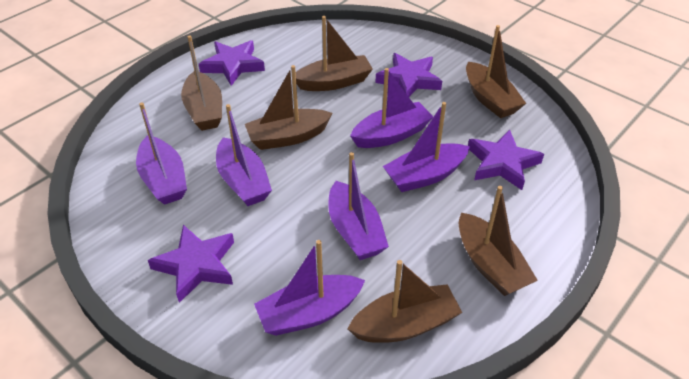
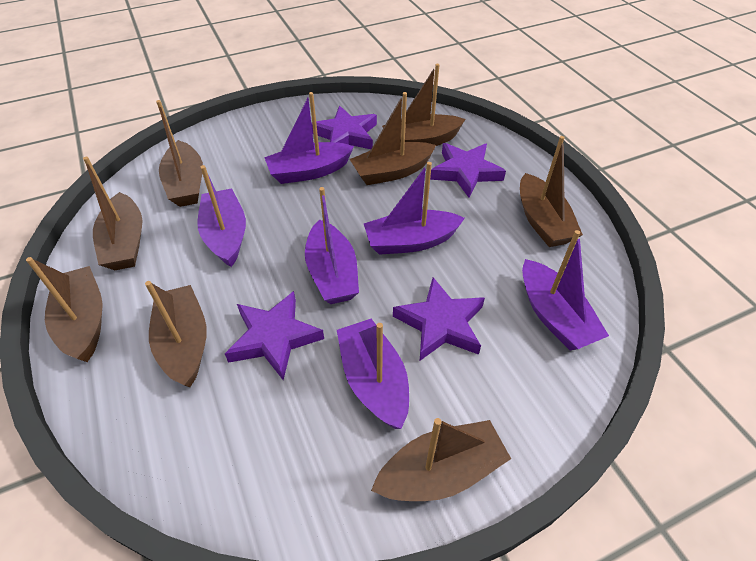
brown boat: [181,35,222,131] [245,65,332,150] [296,16,373,91] [347,260,462,343] [459,186,538,296] [466,25,526,118] = 6 -> [26,257,103,362] [83,157,143,270] [145,281,207,387] [156,100,203,207] [350,92,436,185] [371,418,511,501] [382,64,466,146] [520,136,583,247] = 8

